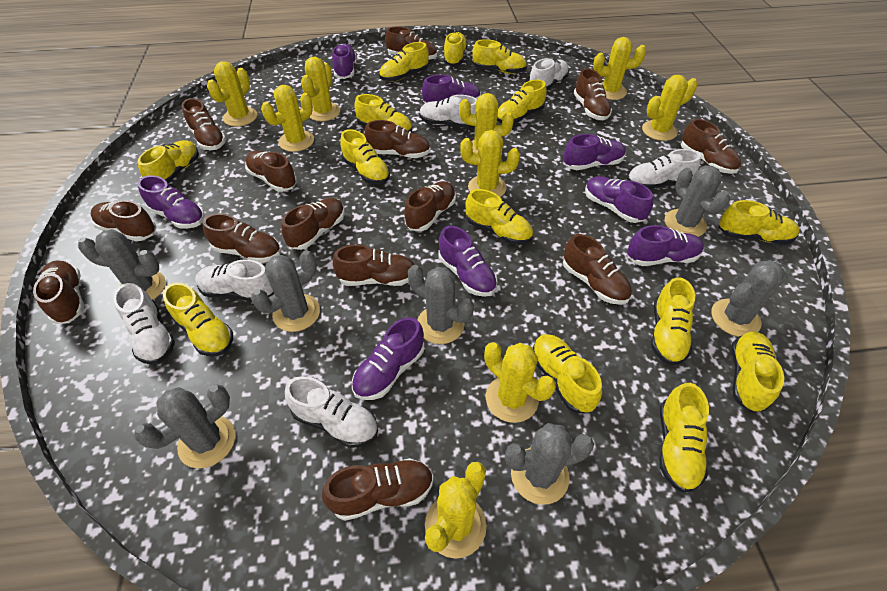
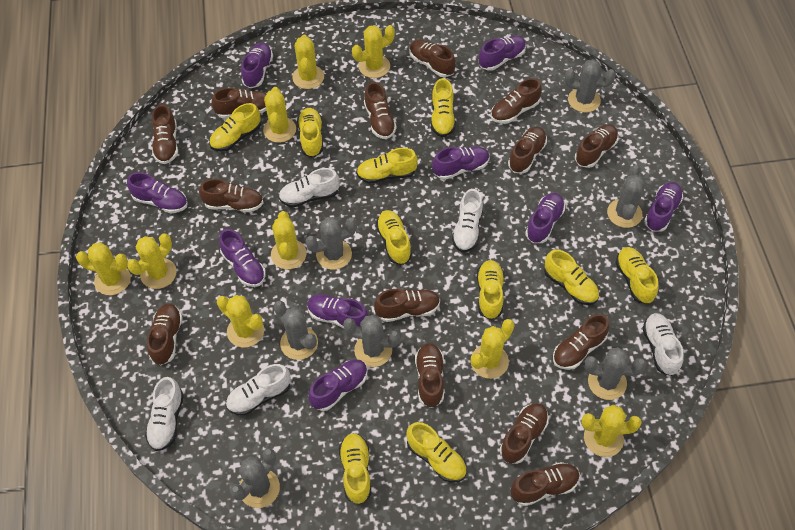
purple shoe: [138,175,205,229] [332,44,356,79] [352,317,424,400] [422,75,481,103] [438,226,498,297] [563,134,626,170] [585,176,653,223] [627,225,704,266] = 8 -> [127,172,188,213] [219,229,266,287] [241,42,273,88] [307,294,369,328] [308,359,368,411] [432,146,490,180] [479,35,526,71] [525,193,565,243] [644,182,683,232] = 9
white shoe: [113,283,175,365] [195,259,274,302] [285,376,378,448] [420,95,477,128] [530,58,569,90] [627,149,701,189] = 6 -> [145,377,184,451] [226,364,291,416] [279,168,340,207] [452,189,483,252] [643,313,684,376] = 5
yellow shoe: [138,140,199,183] [163,283,233,356] [341,129,390,184] [354,94,412,133] [379,42,429,82] [444,32,468,66] [465,189,533,245] [472,39,527,74] [497,79,547,124] [533,334,602,413] [651,277,695,365] [660,383,709,493] [718,200,799,245] [731,332,784,413] = 14 -> [209,103,261,151] [297,108,323,157] [339,433,372,504] [356,148,418,184] [376,210,412,265] [406,422,467,482] [431,78,456,137] [477,260,504,320] [544,249,599,305] [615,247,658,304] = 10

